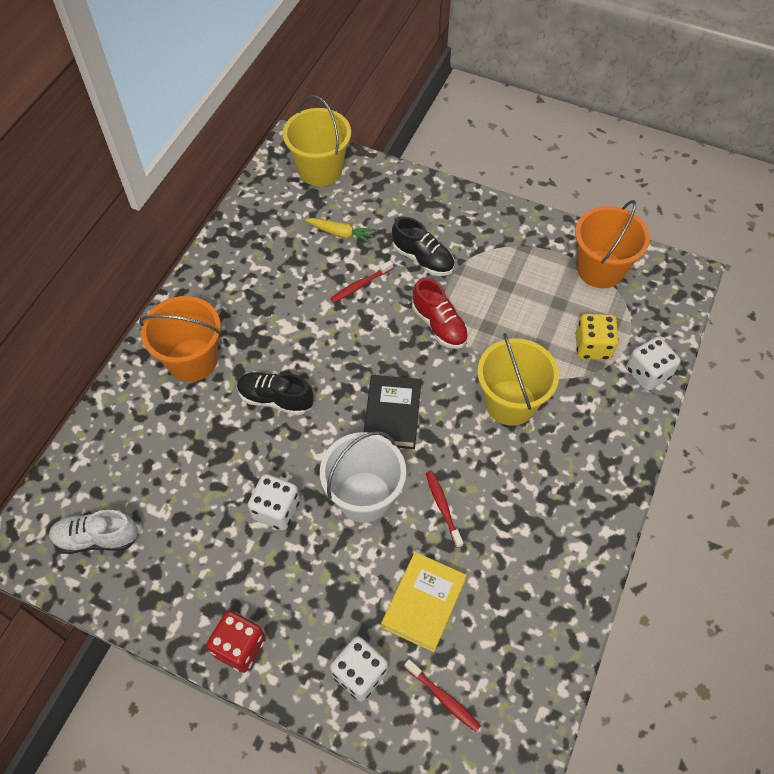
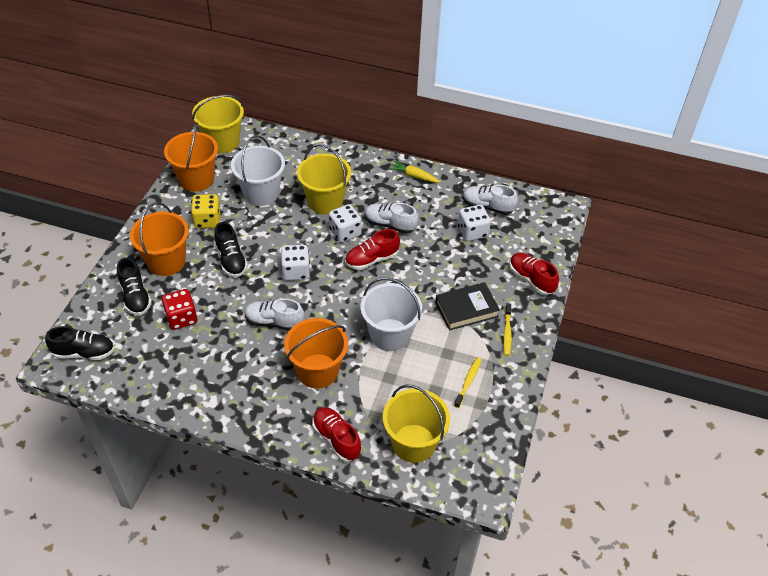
black shoe: [237,372,314,415] [392,217,454,276] = 2 -> [45,326,114,360] [117,257,152,315] [214,222,248,277] = 3
orange bucket: [139,296,221,382] [575,200,650,288] = 2 -> [130,202,189,276] [164,122,218,192] [284,318,348,388] = 3
red shoe: [412,278,469,349] = 1 -> [312,407,361,461] [345,229,400,270] [509,253,559,295] = 3
red toothbrush: [330,260,393,303] [404,659,481,732] [426,471,463,548] = 3 -> none = 0
white bucket: [320,431,406,523] = 1 -> [231,135,285,206] [361,278,422,351] = 2
white shoe: [49,510,138,554] = 1 -> [244,298,304,331] [364,203,418,234] [463,185,518,215] = 3
yellow book: [381,552,467,652] = 1 -> none = 0
yellow bucket: [283,95,351,186] [477,333,559,426] = 2 -> [192,95,244,153] [297,144,351,214] [383,385,450,463] = 3
yellow toothbrush: none = 0 -> [454,357,482,408] [503,303,512,356] = 2

